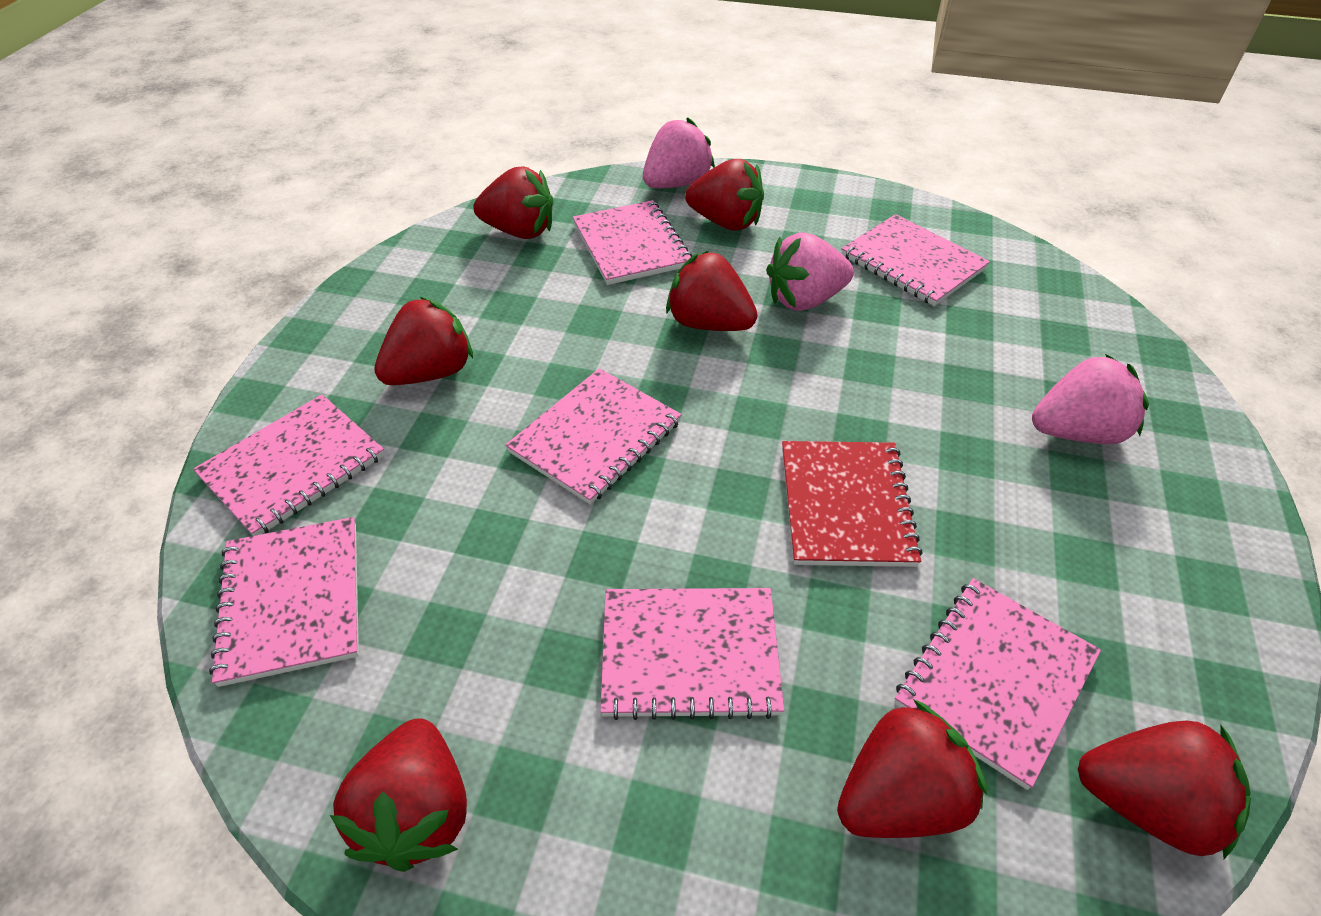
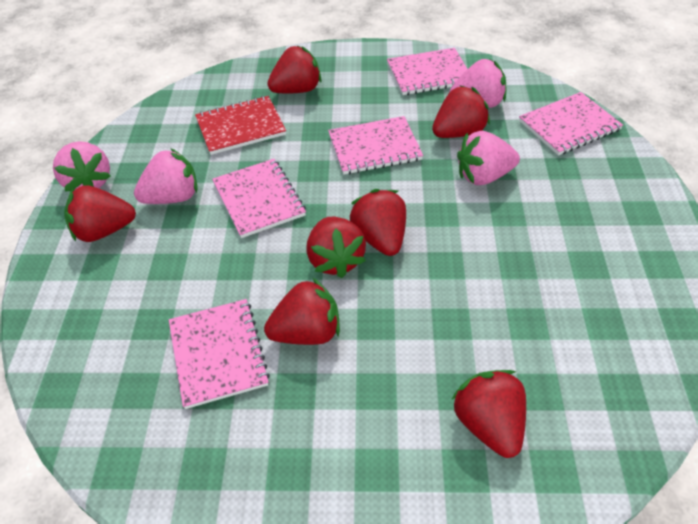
pink notebook: [193,394,385,536] [209,517,359,687] [505,368,682,505] [573,200,692,285] [600,588,784,720] [841,214,990,306] [894,578,1101,790] = 7 -> [169,299,270,409] [212,159,306,238] [328,116,423,175] [387,48,467,95] [519,92,623,156] = 5
pink strawberry: [643,117,715,188] [766,232,854,311] [1032,354,1149,444] = 3 -> [53,141,111,191] [134,148,198,204] [449,59,507,108] [457,131,520,185] = 4

